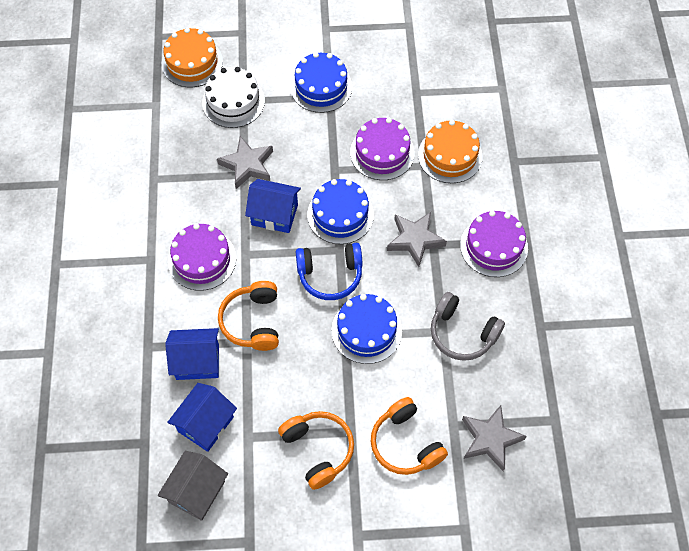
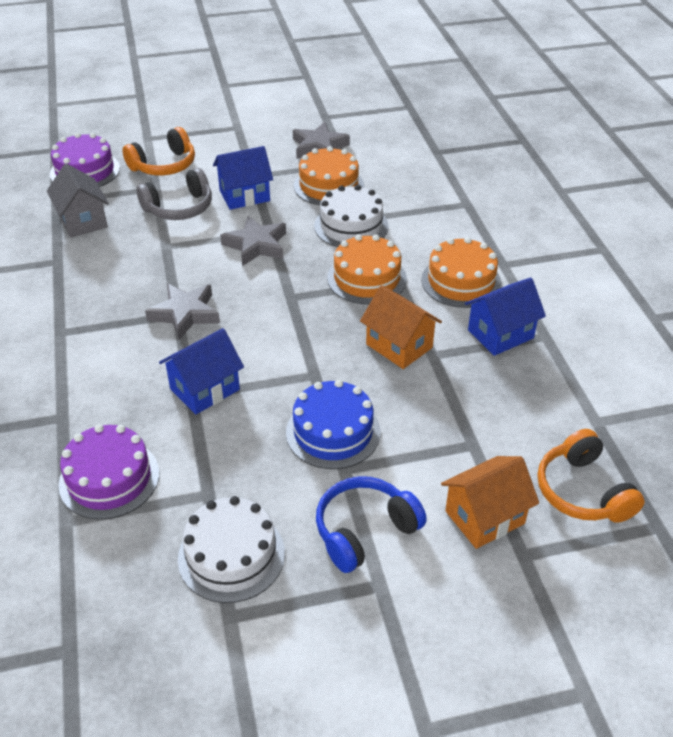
blue cake: [290,52,352,113] [307,179,374,244] [332,294,402,364] = 3 -> [286,380,380,469] = 1
orange cake: [162,28,223,88] [418,120,483,183] = 2 -> [294,146,364,205] [327,234,407,304] [421,237,502,308] = 3
orange headphones: [218,281,279,351] [278,411,354,490] [371,397,448,475] = 3 -> [122,127,195,175] [538,429,645,523] = 2
orange house: none = 0 -> [360,285,442,369] [441,456,539,549] = 2
purple cake: [168,223,236,291] [350,118,415,180] [460,210,528,277] = 3 -> [50,133,120,187] [58,424,159,520] = 2
white cake: [202,67,265,128] = 1 -> [178,496,285,603] [314,185,389,247] = 2

